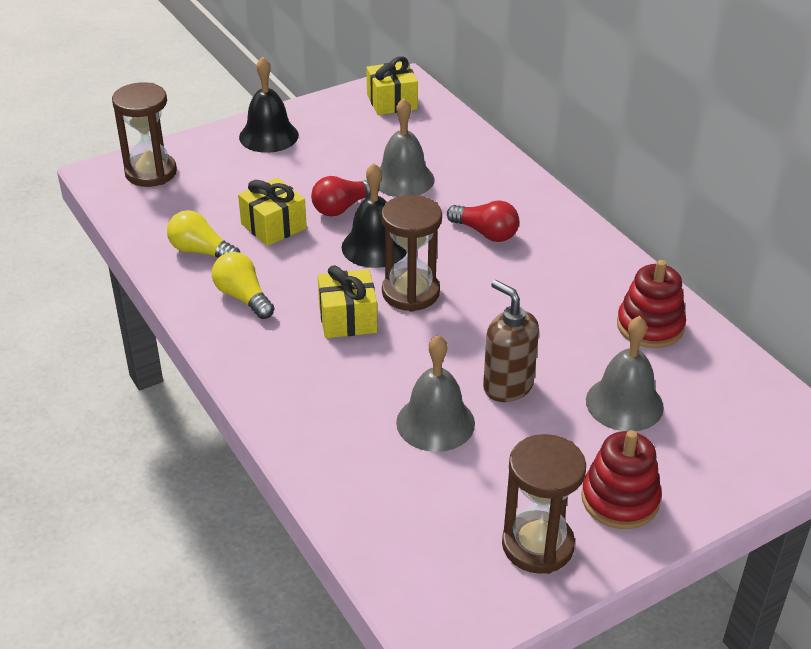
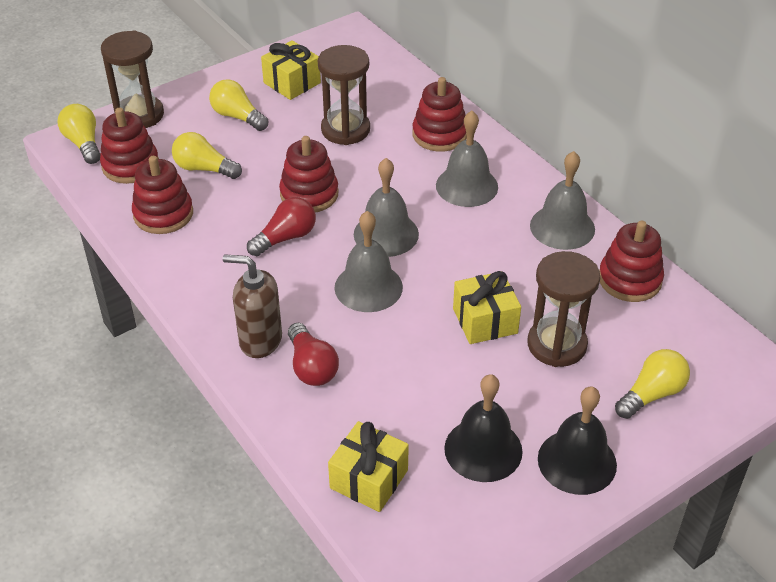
grey bell: [379,98,435,197] [396,335,475,452] [586,316,664,431] = 3 -> [334,211,403,312] [354,158,419,257] [436,111,498,207] [530,151,595,250] = 4
red stacking toy: [581,430,662,529] [617,260,686,348] = 2 -> [100,107,159,184] [132,156,193,234] [279,136,338,213] [412,77,467,152] [599,220,664,302] = 5
yellow light bulb: [167,210,240,258] [212,252,274,319] = 2 -> [58,104,101,164] [172,132,242,179] [209,80,268,131] [615,349,690,419] = 4

